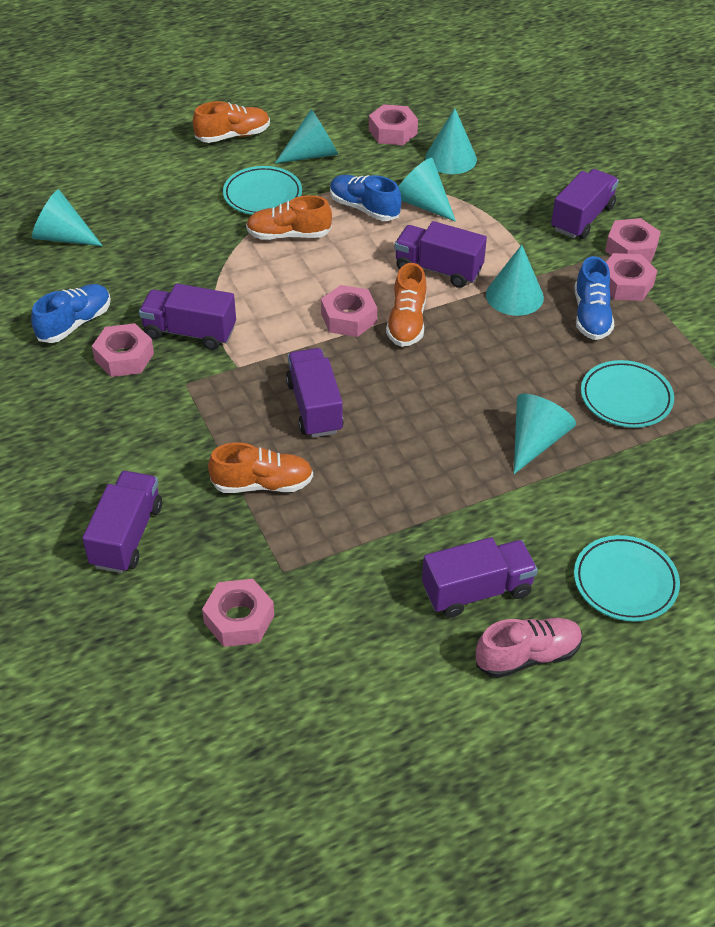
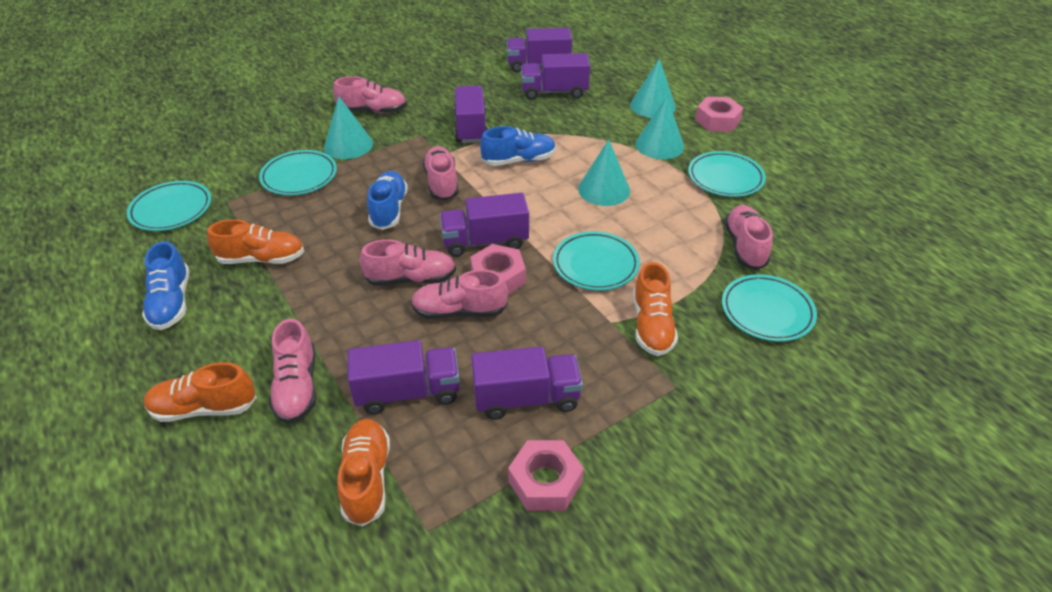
pink nut: [92,323,154,377] [202,579,274,647] [321,285,377,337] [369,104,418,145] [605,218,661,263] [606,253,657,301] = 6 -> [470,244,526,294] [508,440,584,511] [695,97,743,132] = 3
pink shoe: [476,618,582,678] = 1 -> [269,319,316,424] [333,76,407,114] [360,240,456,286] [411,270,508,319] [423,146,459,201] [724,205,773,270] = 6
turquoise cone: [32,189,103,246] [275,109,338,164] [398,158,456,222] [425,108,477,174] [486,245,544,316] [514,394,576,474] = 6 -> [324,97,373,159] [578,140,630,206] [630,59,676,118] [636,97,684,159] = 4
turquoise plate: [223,166,302,215] [574,535,680,622] [581,360,674,428] = 3 -> [127,181,211,231] [259,150,337,195] [553,231,640,291] [688,151,766,197] [722,274,817,342] = 5

